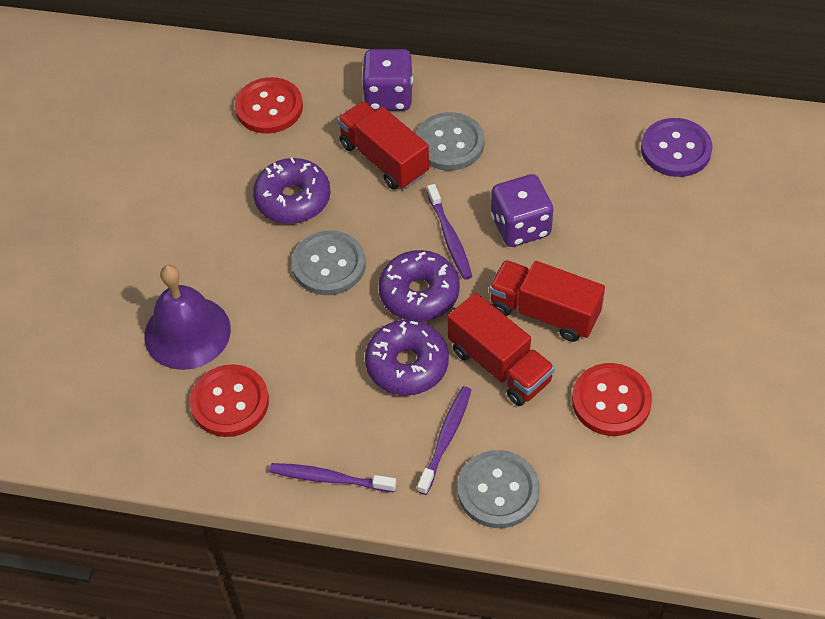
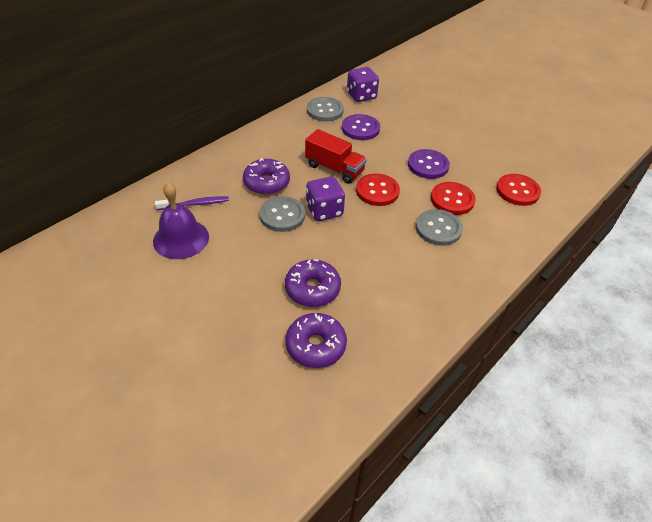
purple button: [641,118,713,177] = 1 -> [342,114,380,140] [408,149,450,179] = 2
purple toothbrush: [269,463,396,492] [417,386,471,495] [427,184,472,280] = 3 -> [155,196,229,210] = 1
red truck: [337,101,429,190] [448,293,555,406] [489,260,605,342] = 3 -> [305,129,367,184] = 1

